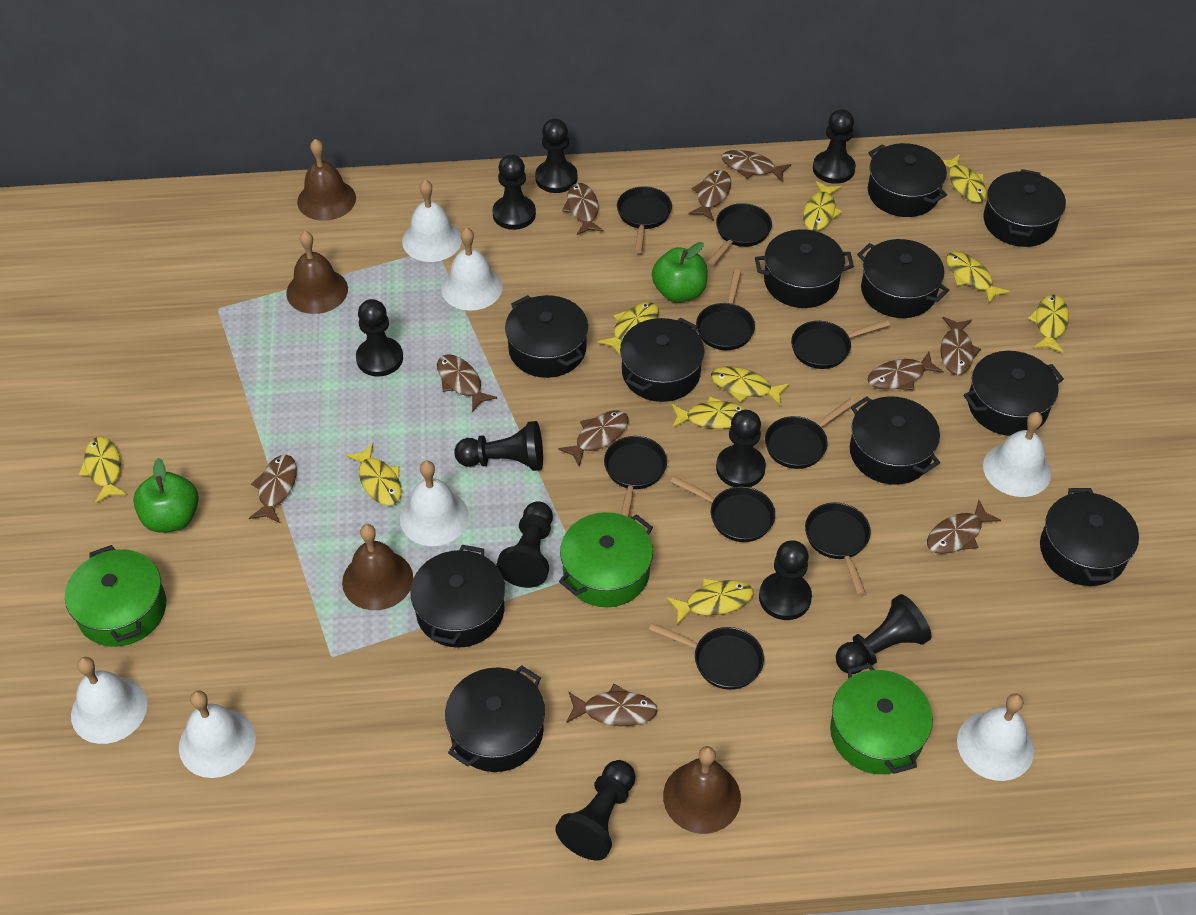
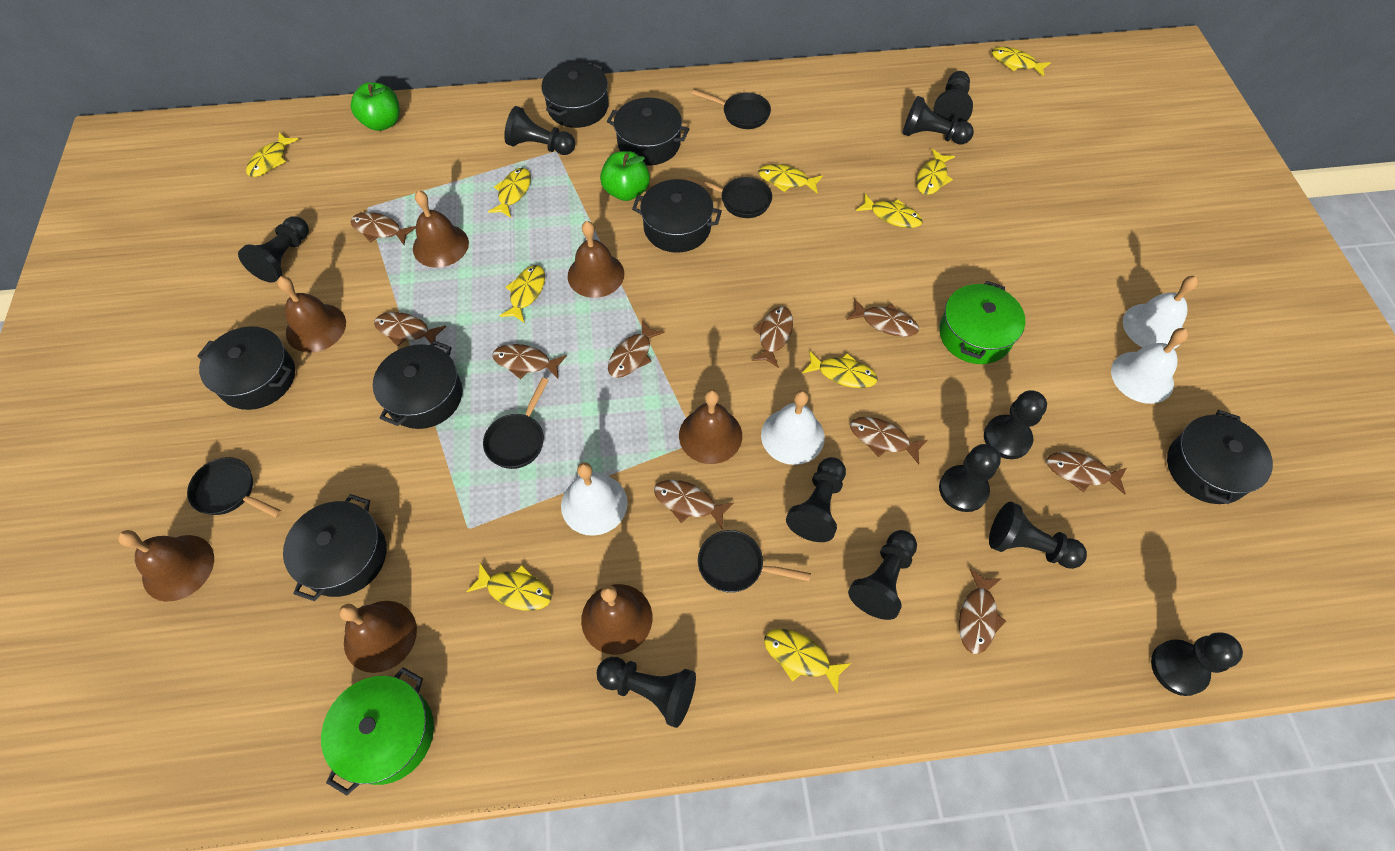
black pan: [604,436,667,517] [617,186,672,253] [649,623,764,690] [671,476,775,542] [696,269,755,350] [708,203,772,265] [765,398,855,469] [791,320,890,369] [805,502,871,596] = 9 -> [187,457,282,518] [483,377,549,469] [687,176,772,218] [692,90,771,129] [698,530,811,593] = 5
black pawn: [356,299,403,377] [454,421,543,471] [492,154,536,230] [496,501,553,588] [535,119,578,193] [555,760,636,860] [716,410,766,487] [759,540,812,620] [813,109,856,184] [836,594,932,674] = 10 -> [238,216,309,283] [504,106,575,155] [597,657,696,728] [786,457,846,542] [848,530,917,620] [903,96,974,144] [933,71,973,122] [939,444,1001,512] [984,390,1047,459] [989,502,1087,569] [1151,633,1243,696] = 11
black pot: [410,545,505,648] [445,665,545,772] [505,295,588,378] [620,317,705,402] [755,229,854,308] [850,396,940,485] [857,239,949,318] [868,143,947,217] [964,351,1064,436] [983,169,1066,247] [1040,488,1139,586] = 11 -> [197,326,295,410] [283,494,387,601] [373,341,462,429] [541,62,609,128] [607,98,690,165] [632,179,722,253] [1167,410,1273,504] = 7
brown bell: [286,231,348,314] [297,139,356,221] [342,524,413,610] [663,746,741,834] = 4 -> [118,530,214,602] [277,276,346,353] [339,601,417,673] [413,190,469,268] [568,221,624,298] [581,584,652,655] [679,389,742,464] = 7
green pot: [65,545,166,647] [559,512,653,607] [830,663,933,774] = 3 -> [321,667,434,796] [939,281,1026,364] = 2
white bell: [71,657,147,744] [179,691,256,778] [400,461,469,546] [402,180,462,262] [441,227,503,311] [957,693,1034,781] [983,412,1051,497] = 7 -> [561,462,628,536] [761,390,825,465] [1111,328,1188,404] [1123,276,1199,349] = 4

